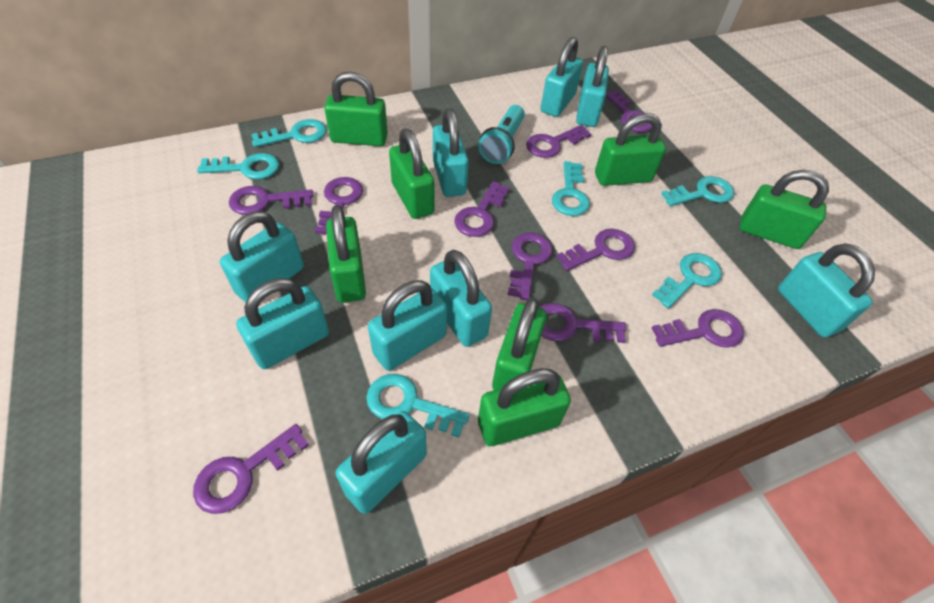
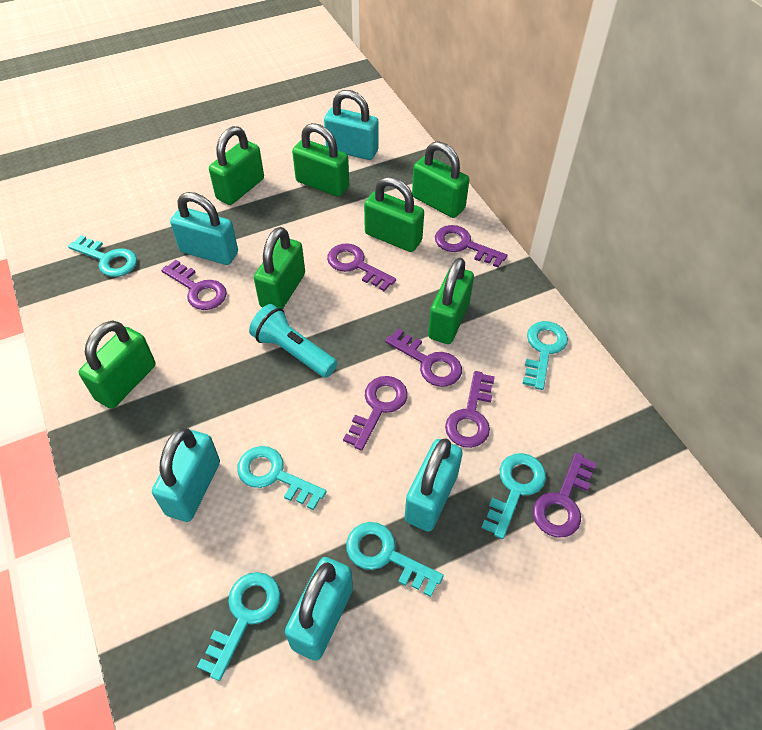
purple key: [193,424,309,514] [229,186,313,215] [315,177,363,234] [454,181,510,237] [507,232,553,300] [526,125,591,158] [539,303,626,343] [556,229,635,271] [606,90,652,132] [652,309,744,348] = 10 -> [161,260,227,310] [327,243,396,291] [343,376,408,451] [385,328,462,387] [435,225,507,268] [445,371,495,448] [533,453,597,538] = 7
turquoise padlock: [220,211,304,303] [236,278,329,369] [336,411,427,514] [368,280,447,371] [430,250,492,347] [433,108,469,197] [541,37,583,117] [576,46,609,127] [778,243,875,338] = 9 -> [152,428,220,522] [170,192,238,265] [285,557,353,661] [324,90,379,160] [405,438,463,532] = 5

